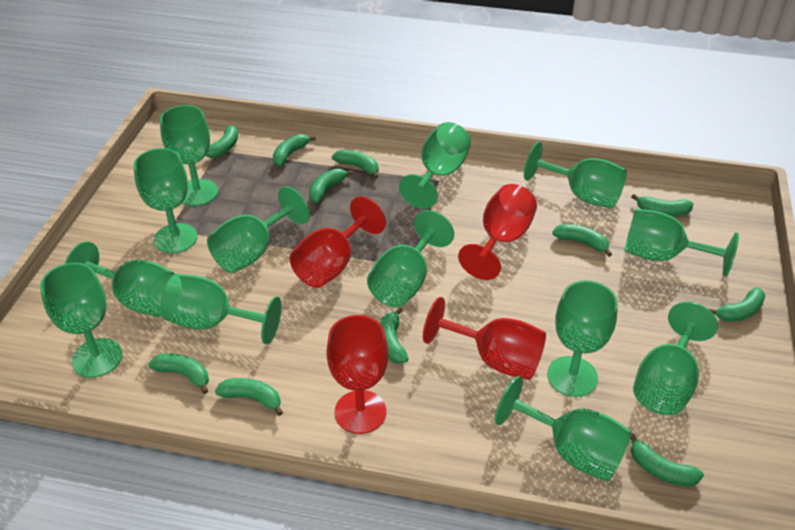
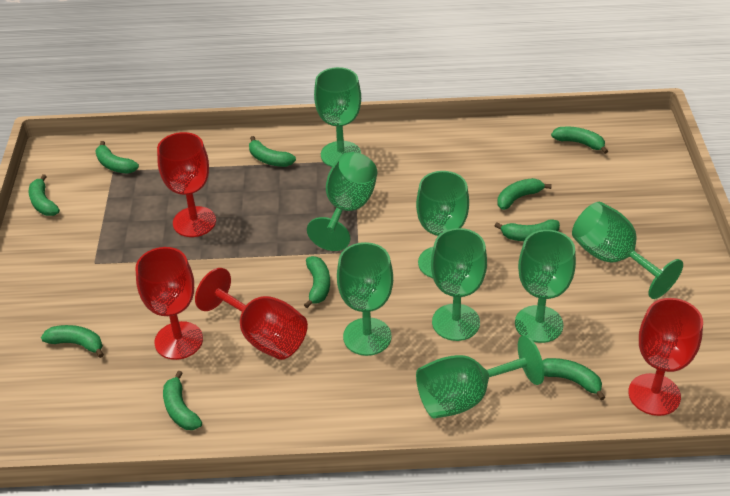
green banana: [148,353,209,394] [206,125,238,158] [215,378,283,416] [273,134,316,166] [309,168,353,203] [332,150,379,179] [380,307,408,363] [552,224,612,257] [630,433,704,486] [631,194,693,216] [709,287,765,322] = 11 -> [29,174,60,216] [41,325,104,358] [95,141,139,174] [163,371,202,430] [249,136,296,167] [304,256,330,308] [495,219,560,241] [497,178,552,210] [542,358,606,400] [551,127,608,154] = 10
green goblet: [40,263,122,378] [65,241,175,317] [134,148,198,253] [160,105,218,206] [160,274,282,344] [207,186,310,273] [367,210,454,307] [399,122,471,209] [495,376,632,482] [524,142,627,208] [547,280,618,397] [624,209,739,276] [633,302,718,415] = 13 -> [307,152,377,251] [314,67,361,167] [337,242,393,356] [416,171,469,278] [416,335,544,418] [431,228,487,341] [515,230,576,343] [572,202,683,299] = 8

